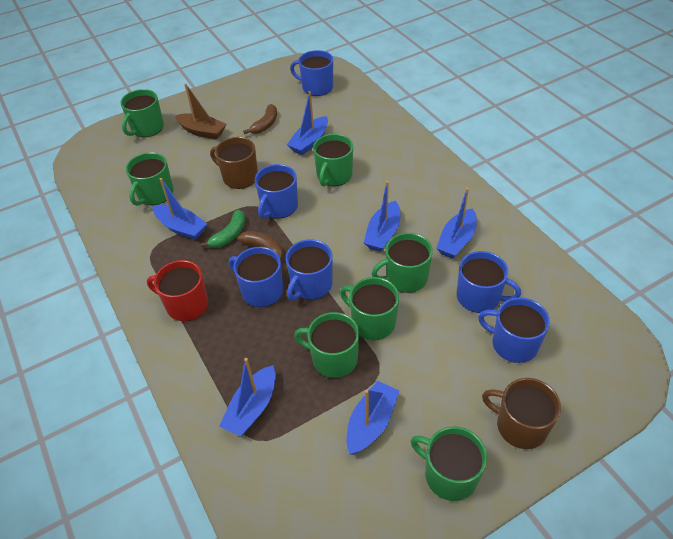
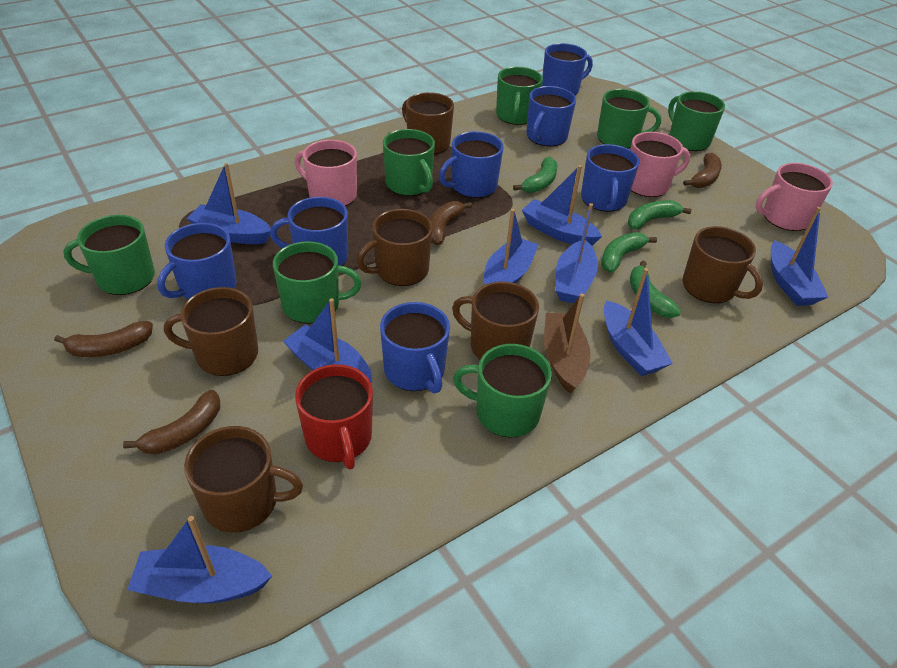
blue boat: [153,178,207,240] [219,358,276,437] [287,91,328,155] [346,381,399,455] [364,181,401,252] [436,188,477,259] = 6 -> [127,516,272,603] [187,163,271,244] [283,298,372,383] [484,209,539,285] [522,165,602,246] [555,203,598,303] [604,268,673,376] [771,207,828,306] = 8
blue mug: [229,247,283,307] [255,164,298,219] [286,239,332,301] [290,50,333,96] [457,251,521,313] [478,297,550,363] = 6 -> [157,223,237,299] [270,197,348,266] [380,302,450,394] [439,131,504,198] [526,86,576,146] [542,43,593,95] [581,144,639,212] = 7
brown banana: [237,231,283,266] [243,104,277,134] = 2 -> [54,321,153,357] [123,390,220,454] [429,201,472,245] [683,153,722,188] = 4
brown mug: [210,137,258,189] [482,378,561,449] = 2 -> [164,287,258,376] [184,426,303,533] [356,209,433,286] [402,92,454,154] [452,281,539,360] [683,226,763,303] = 6
green banana: [201,210,245,248] = 1 -> [513,157,557,193] [601,232,657,273] [628,200,692,229] [630,261,681,318] = 4
pink mug: none = 0 -> [295,140,357,206] [630,132,690,197] [756,163,833,231] = 3

